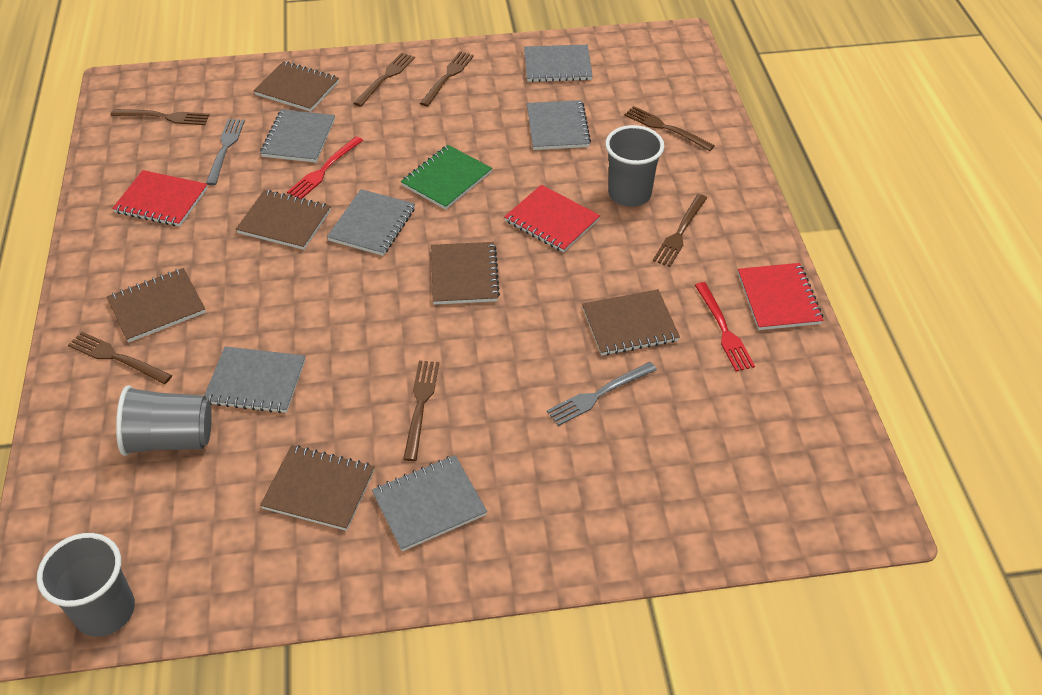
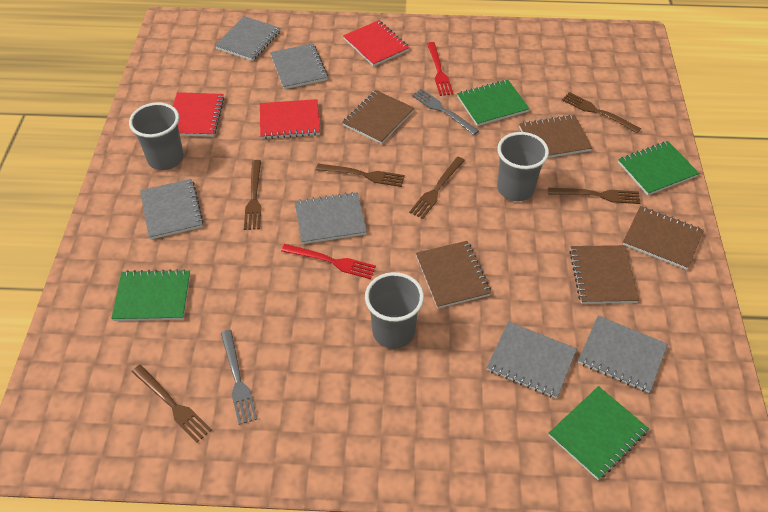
brown fork: [68,331,172,384] [110,109,210,125] [354,53,415,107] [403,361,439,461] [420,51,474,106] [624,106,715,151] [653,194,707,267] = 7 -> [132,365,212,443] [244,160,262,230] [316,164,405,187] [409,157,465,219] [548,188,640,204] [562,92,641,133] = 6
brown notebook: [107,268,206,343] [236,190,331,250] [254,61,339,112] [260,445,375,531] [431,242,500,305] [582,289,680,356] = 6 -> [342,90,414,144] [416,241,491,309] [519,114,592,158] [569,245,639,304] [623,206,704,270] = 5
green notebook: [401,145,492,210] = 1 -> [111,269,190,321] [457,80,530,126] [549,386,649,480] [618,141,699,196] = 4

